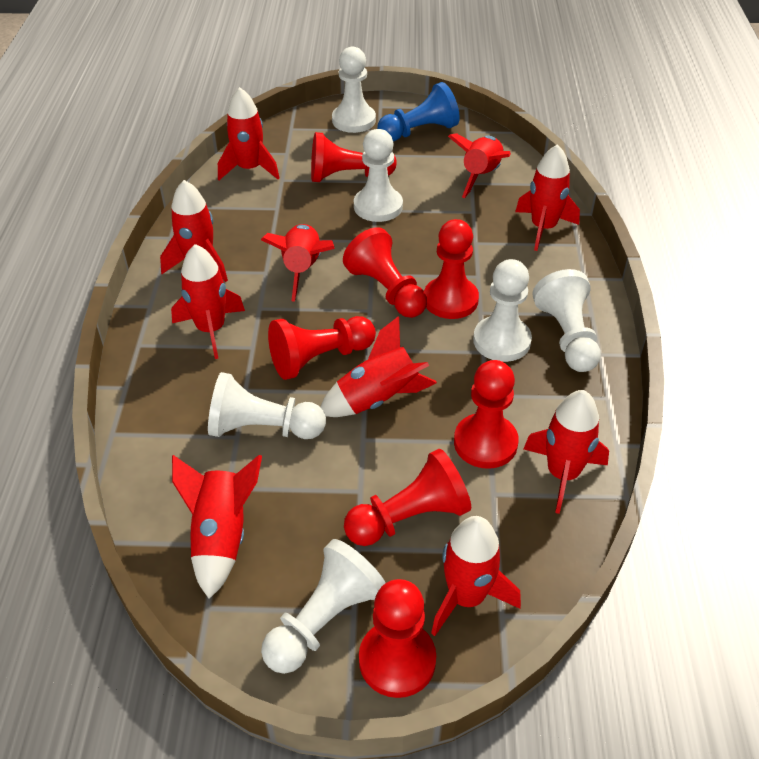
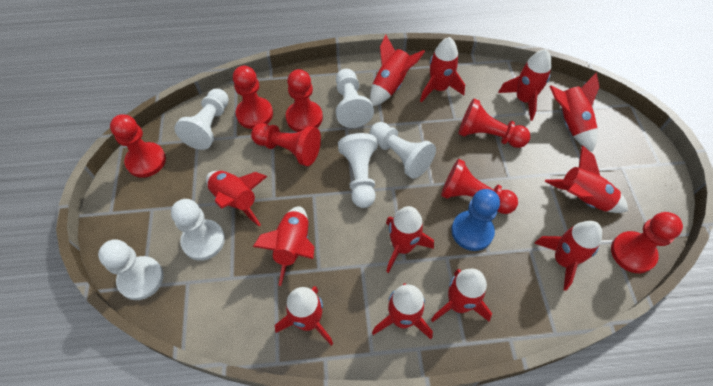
red rocket: [160,180,228,282] [171,244,245,359] [172,455,262,599] [218,87,279,180] [261,224,335,302] [320,316,437,417] [431,516,521,636] [448,133,511,198] [515,144,580,251] [524,390,609,514] = 10 -> [206,171,268,226] [253,207,314,286] [275,286,333,346] [370,34,425,106] [372,283,433,339] [386,206,434,273] [420,37,465,103] [431,269,492,322] [498,49,551,121] [534,221,602,291] [545,146,628,213] [549,72,600,151] = 12

